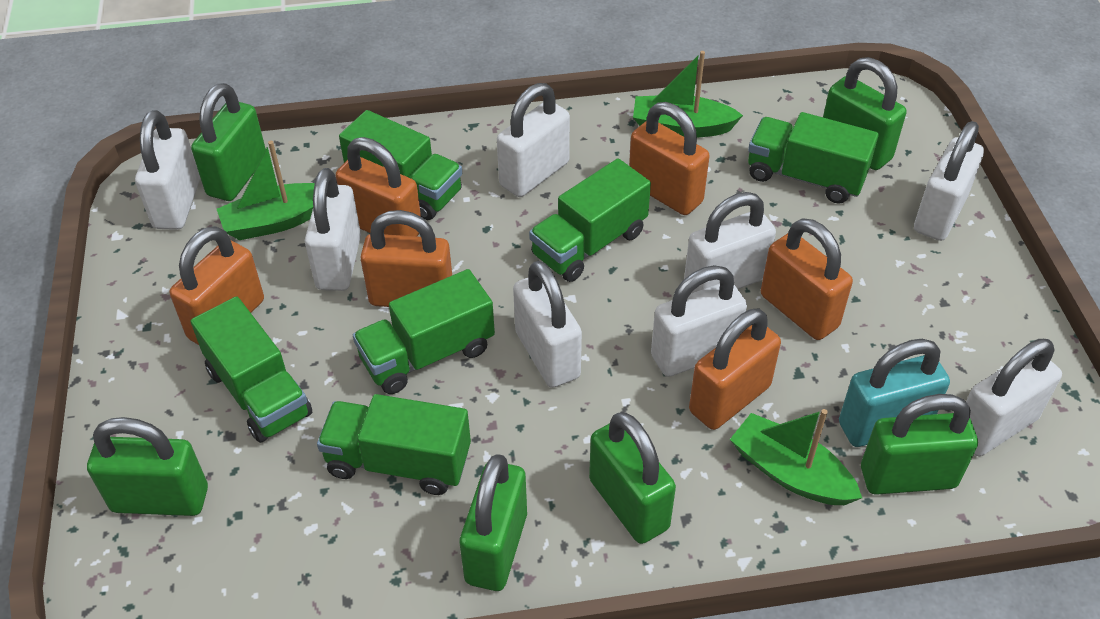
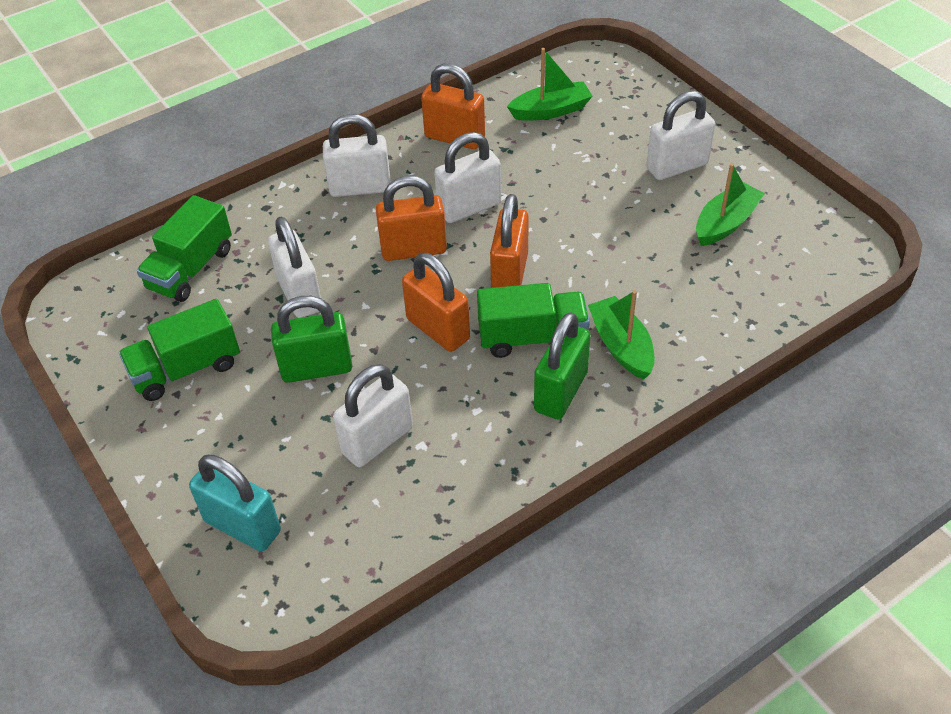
green padlock: [87,417,208,516] [191,83,266,201] [460,454,527,591] [589,412,676,544] [823,57,906,170] [861,394,978,495] = 6 -> [271,296,352,383] [534,312,591,420] = 2
green truck: [191,296,313,443] [317,394,471,495] [339,110,462,220] [353,269,495,394] [529,158,651,282] [748,112,879,204] = 6 -> [119,299,240,401] [137,195,232,302] [477,283,590,358] = 3
orange padlock: [170,226,264,345] [336,137,421,236] [360,210,452,307] [629,102,710,215] [689,309,781,430] [761,218,853,340] = 6 -> [376,176,447,261] [402,253,470,352] [421,64,485,149] [490,194,529,288] = 4
white padlock: [135,110,200,230] [305,168,361,291] [497,83,570,197] [513,261,582,388] [651,265,747,377] [684,192,776,293] [914,121,984,241] [966,339,1062,456] = 8 -> [268,217,321,318] [323,114,391,197] [333,364,413,467] [434,132,501,223] [646,91,715,180] = 5

